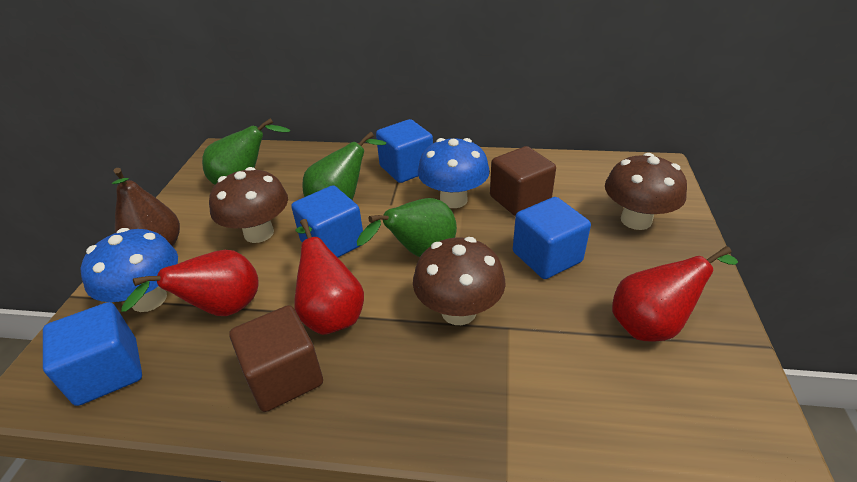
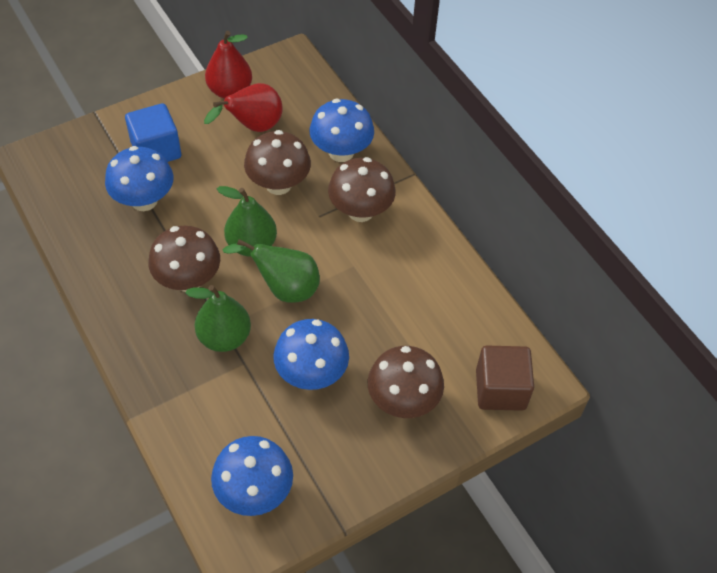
blue cube: [43,302,142,406] [291,185,363,257] [376,119,433,183] [513,197,591,279] = 4 -> [125,103,181,162] = 1
blue mushroom: [80,228,178,312] [418,138,490,208] = 2 -> [105,146,174,211] [211,436,293,516] [273,319,349,390] [310,99,374,162] = 4
brown cube: [230,305,323,412] [490,146,556,216] = 2 -> [476,345,534,411] = 1
brown mushroom: [209,167,288,243] [413,237,506,325] [605,153,687,230] = 3 -> [148,226,220,292] [244,130,311,195] [328,157,396,222] [368,346,444,418] = 4
brown pear: [112,168,180,247] = 1 -> none = 0
red pear: [121,250,259,316] [294,219,364,335] [612,246,738,342] = 3 -> [204,83,283,132] [205,31,252,99] = 2

